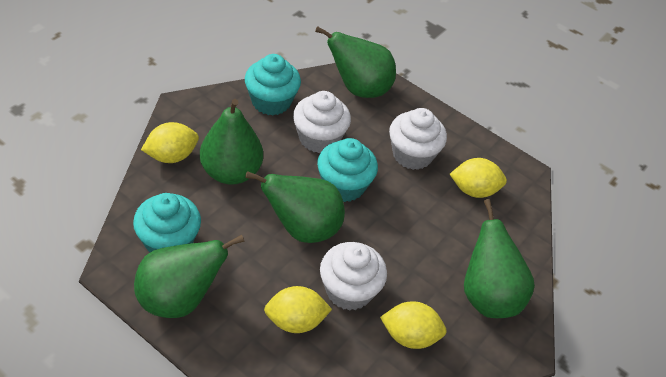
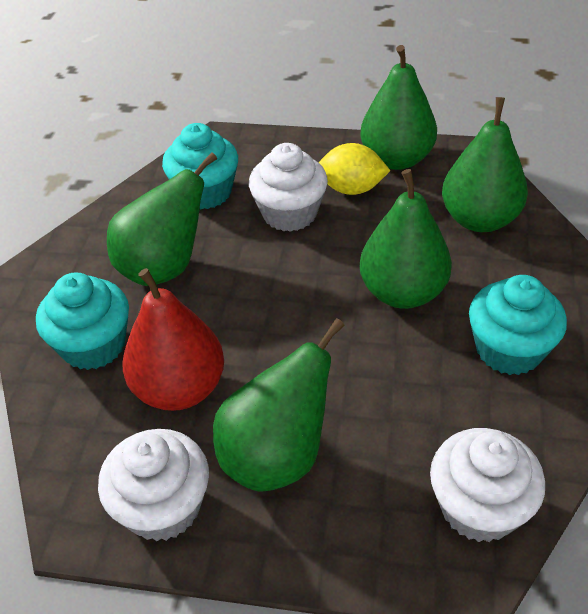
red pear: none = 0 -> [122,268,224,411] = 1
yellow lemon: [141,122,199,163] [264,286,332,333] [380,301,447,349] [450,158,507,198] = 4 -> [319,143,390,195] = 1

